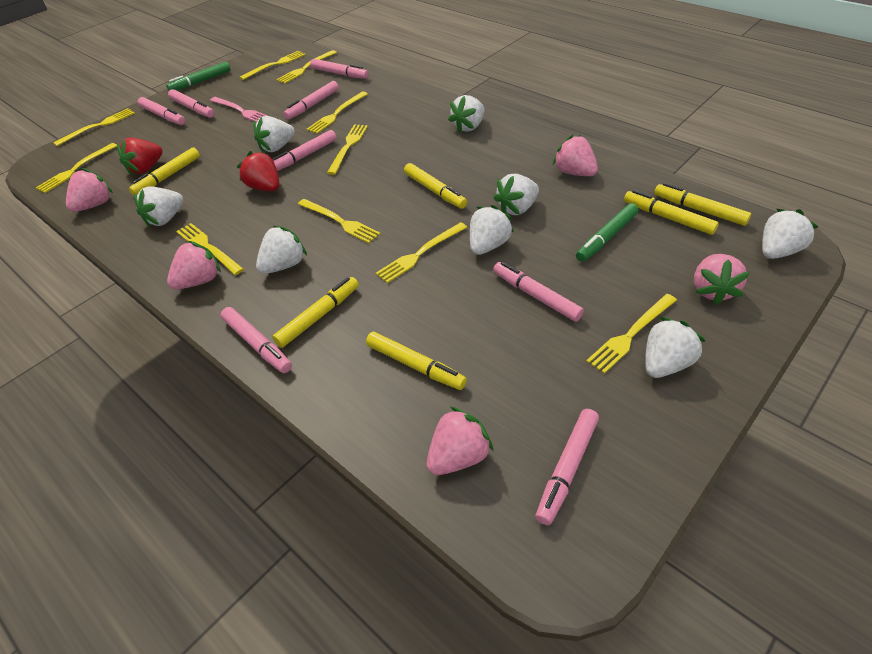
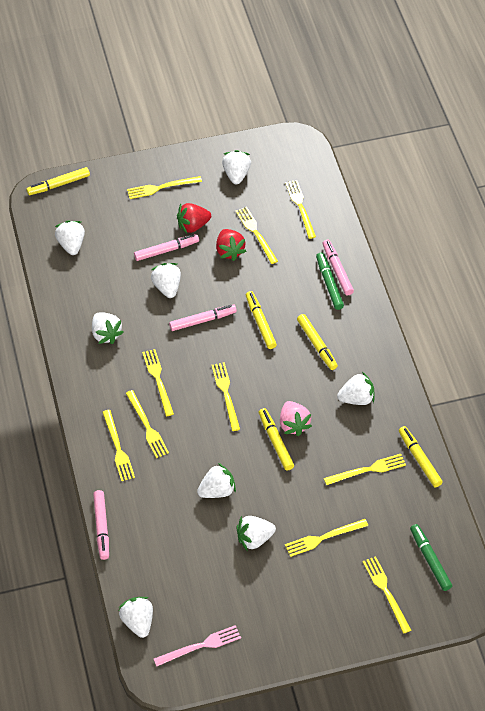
pink marker: [138,97,185,125] [168,89,215,118] [221,307,292,373] [272,130,336,171] [283,81,339,120] [310,59,369,79] [493,262,584,322] [535,409,599,525] = 8 -> [93,490,109,560] [134,234,199,261] [169,305,237,331] [322,239,354,296] = 4
pink strawberry: [66,168,113,212] [167,241,221,289] [427,406,493,475] [553,135,598,176] [694,254,749,305] = 5 -> [280,401,312,436] = 1
yellow marker: [129,147,200,195] [272,277,359,348] [366,332,467,390] [404,163,467,209] [624,190,719,235] [654,183,751,226] = 6 -> [26,167,90,195] [246,291,277,349] [259,408,294,471] [297,314,338,370] [399,426,443,487] = 5

